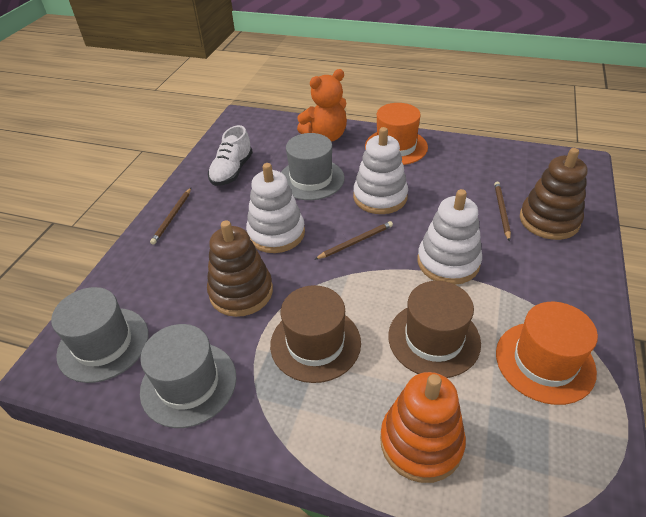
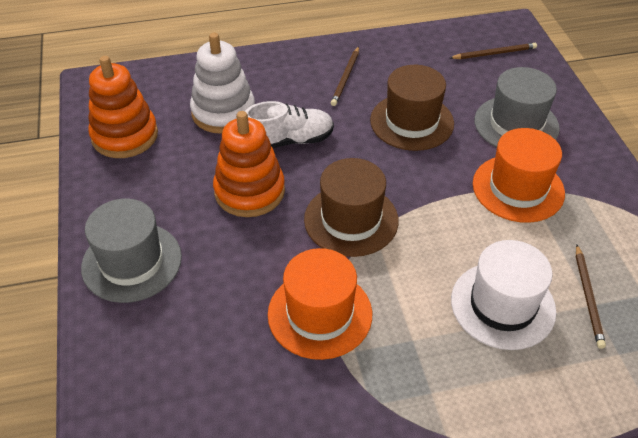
brown stacking toy: [207,220,273,317] [520,148,588,240] = 2 -> none = 0
grey hat: [51,287,148,383] [140,324,237,428] [281,133,345,200] = 3 -> [81,198,182,303] [474,67,560,147] = 2
orange stacking toy: [380,372,466,483] = 1 -> [88,56,158,158] [213,111,285,217] = 2
orange teddy bear: [297,69,347,142] = 1 -> none = 0
white hat: none = 0 -> [451,240,556,350] = 1
white stacking toy: [246,163,305,253] [353,127,408,214] [417,189,482,285] = 3 -> [190,33,255,134] = 1

